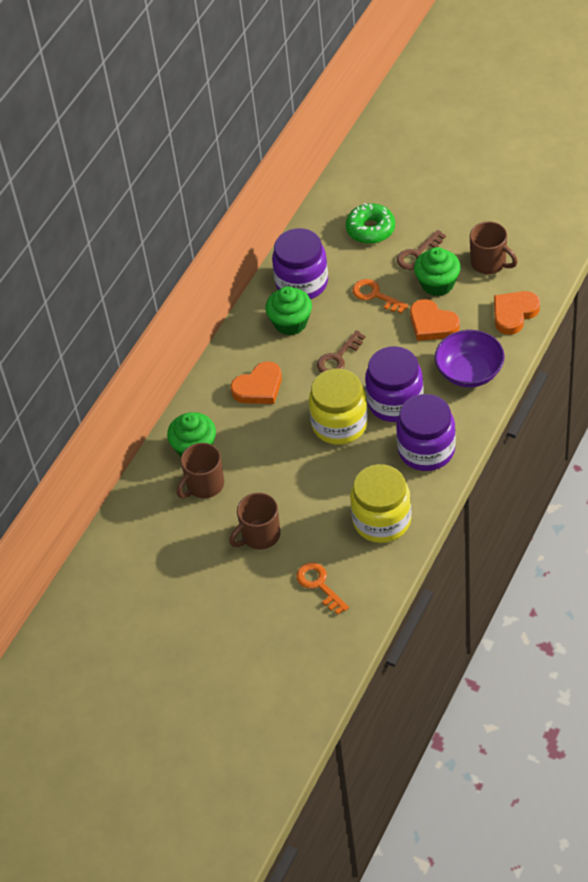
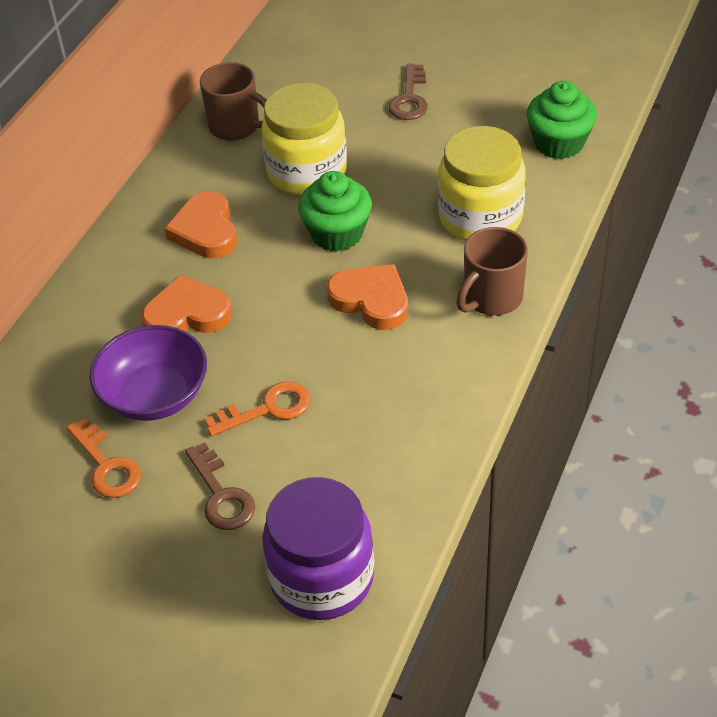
brown mug: [177,443,224,498] [229,493,281,549] [470,222,518,274] = 3 -> [200,62,266,141] [456,227,528,316] = 2
green cupcake: [167,412,216,457] [265,286,312,335] [414,247,461,296] = 3 -> [298,171,372,252] [526,81,597,159] = 2
green donut: [346,203,395,244] = 1 -> none = 0
purple jar: [272,228,328,299] [365,346,424,422] [396,394,456,471] = 3 -> [262,477,374,620] = 1

